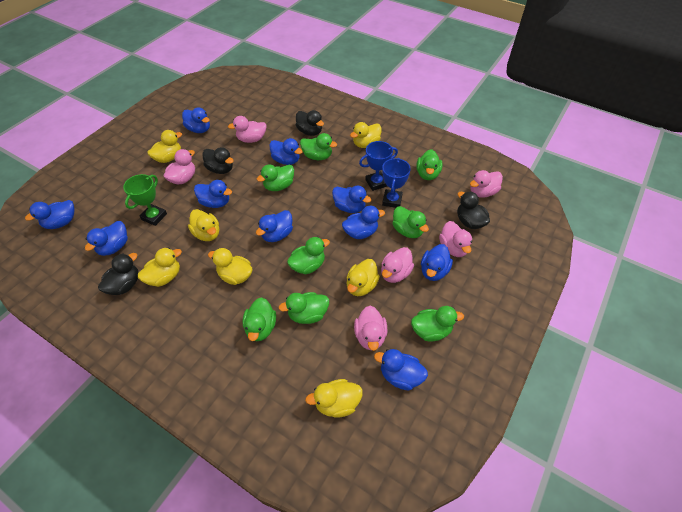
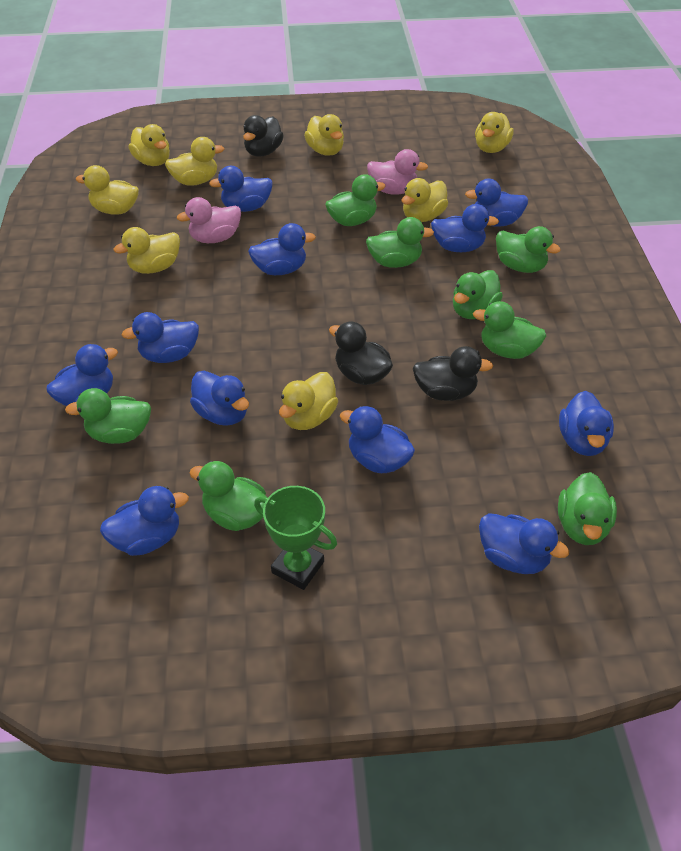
black duck: [98,253,138,295] [202,147,234,174] [296,110,324,136] [457,191,490,229] = 4 -> [243,115,284,157] [329,321,393,385] [413,346,493,401] = 3
blue duck: [25,200,75,229] [85,221,128,256] [182,107,210,133] [194,180,232,208] [256,210,293,242] [269,138,303,165] [332,186,371,213] [342,206,385,239] [374,349,428,390] [421,244,453,281] = 10 -> [46,344,118,406] [100,486,189,556] [122,312,199,363] [190,371,249,426] [209,166,273,212] [248,223,316,275] [340,406,415,473] [431,204,499,252] [465,179,528,227] [479,513,569,574] [559,391,614,456] = 11
blue trophy: [359,141,398,191] [382,158,411,208] = 2 -> none = 0
pink duck: [163,149,195,184] [228,116,267,143] [354,306,387,351] [381,247,414,283] [439,221,472,257] [470,170,503,198] = 6 -> [177,197,241,243] [367,149,428,195] = 2
yellow duck: [138,248,182,287] [147,130,182,163] [188,209,219,241] [208,248,252,285] [305,379,363,418] [347,259,380,296] [350,122,382,148] = 7 -> [76,165,139,215] [114,227,180,274] [128,124,170,166] [165,137,225,186] [279,372,338,430] [304,114,344,156] [401,178,448,222] [475,112,514,153] = 8

